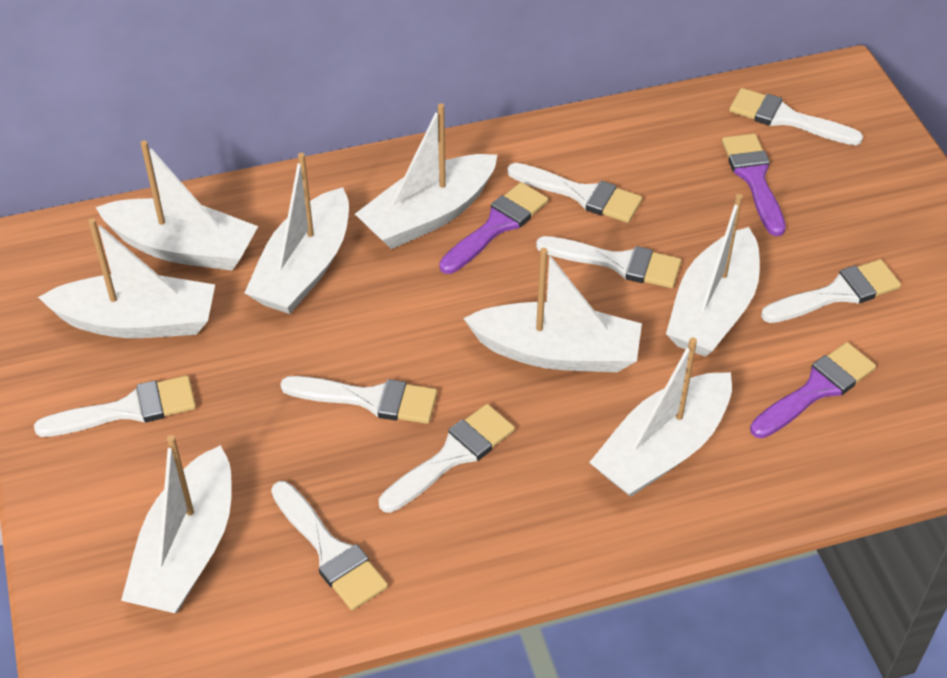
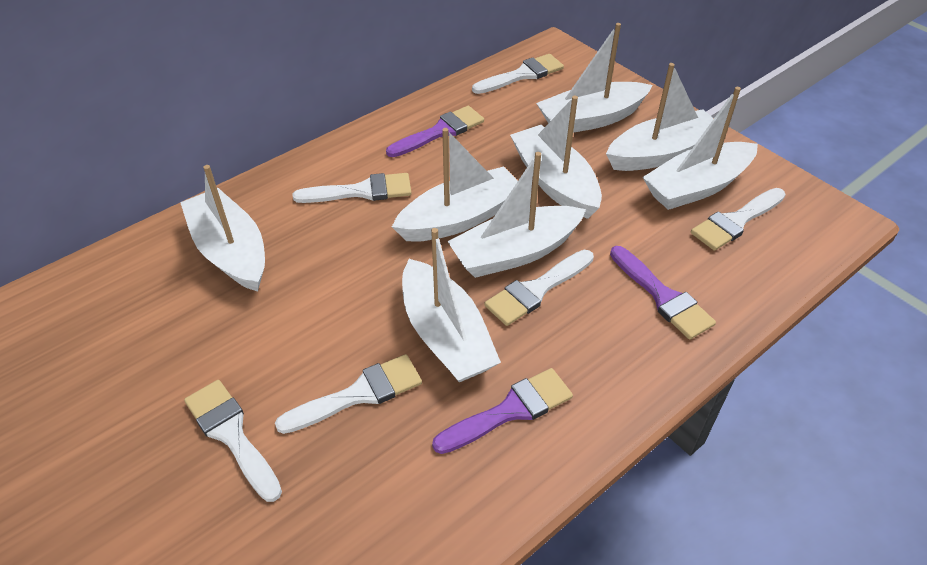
white brush: [34,376,196,437] [271,481,388,610] [280,376,437,424] [379,404,515,513] [507,163,642,223] [536,236,681,288] [729,88,863,145] [761,259,901,323] = 8 -> [184,380,282,502] [275,354,422,434] [293,173,412,203] [472,54,564,94] [485,250,594,326] [691,188,786,251] = 6

